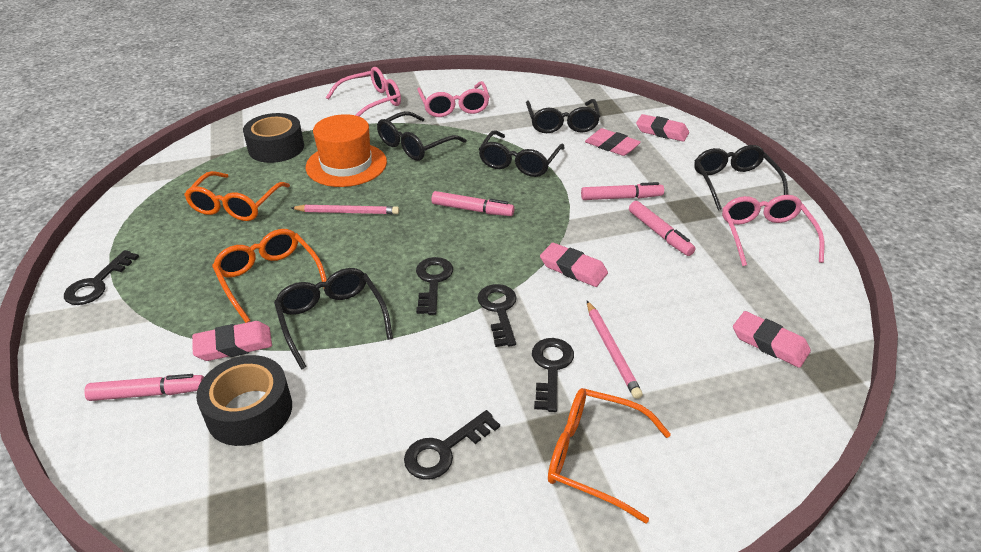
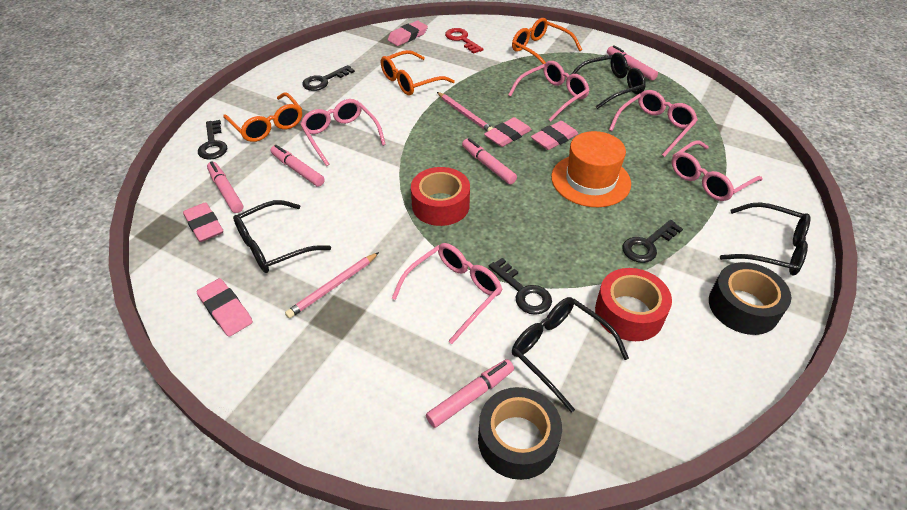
black glasses: [274,268,393,370] [377,111,467,161] [479,130,564,177] [526,99,600,133] [694,145,788,211] = 5 -> [233,200,331,273] [512,297,629,412] [572,52,646,109] [720,202,811,276] = 4
black key: [64,250,139,305] [404,410,500,480] [416,257,453,315] [477,284,517,347] [532,338,574,412] = 5 -> [198,120,227,160] [302,65,355,91] [489,258,552,315] [622,220,683,263] = 4
pink glasses: [326,67,401,117] [417,81,490,117] [722,195,825,266] = 3 -> [300,99,386,166] [392,243,502,344] [508,61,590,122] [609,90,698,157] [671,141,762,201] = 5
pink marker: [84,374,204,401] [431,191,515,216] [581,182,664,200] [629,201,695,256] = 4 -> [207,161,243,213] [271,145,325,187] [426,359,514,428] [462,138,517,184] [607,45,658,81] = 5
red key: none = 0 -> [445,28,484,54] = 1
red tape: none = 0 -> [411,167,470,226] [595,268,672,341] = 2

